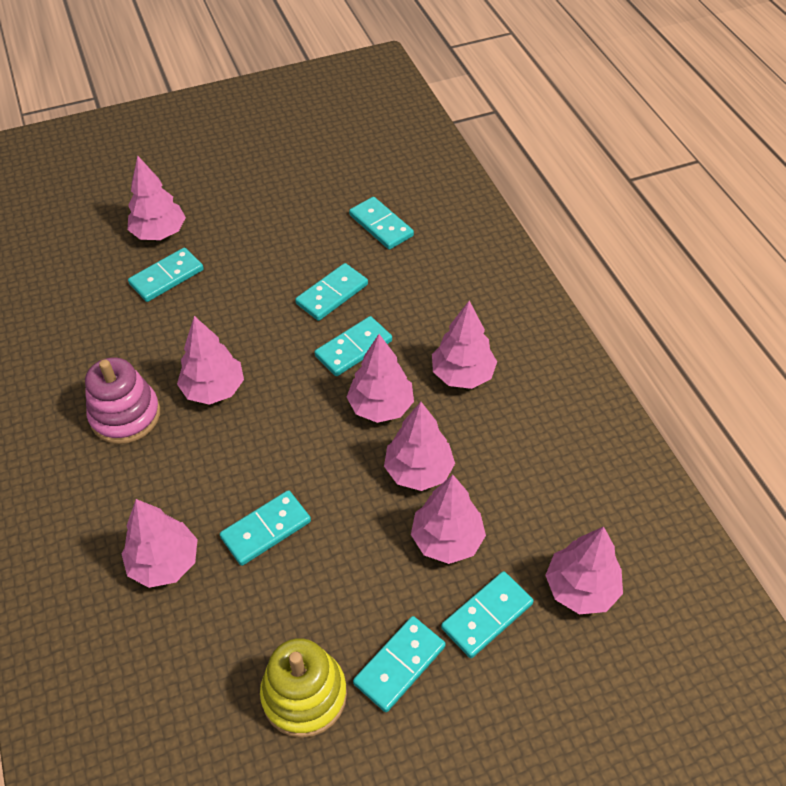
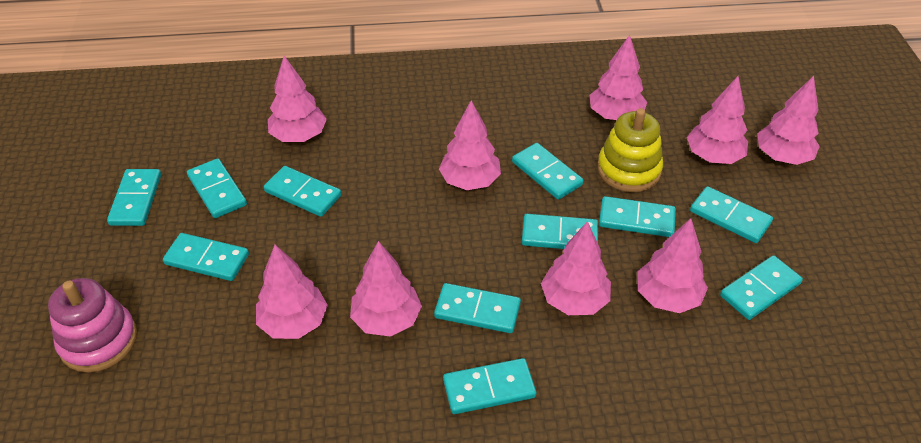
pink tree: [121,499,198,588] [127,156,186,240] [177,316,244,405] [347,334,414,423] [384,402,455,491] [411,475,486,564] [432,301,497,389] [545,527,623,614] = 8 -> [256,245,328,339] [268,56,327,142] [350,241,422,337] [439,100,501,190] [541,221,611,315] [589,35,648,120] [637,218,708,313] [687,76,748,164] [757,76,820,165] = 9
turquoise domino: [128,247,204,302] [220,490,311,566] [295,263,368,321] [315,316,392,376] [349,197,414,250] [353,616,445,712] [441,571,533,658] = 7 -> [107,169,161,226] [163,233,249,281] [187,158,247,218] [264,166,341,217] [434,283,521,333] [443,358,536,414] [512,143,584,200] [522,214,598,249] [599,196,676,237] [690,186,773,243] [720,255,803,320] = 11

